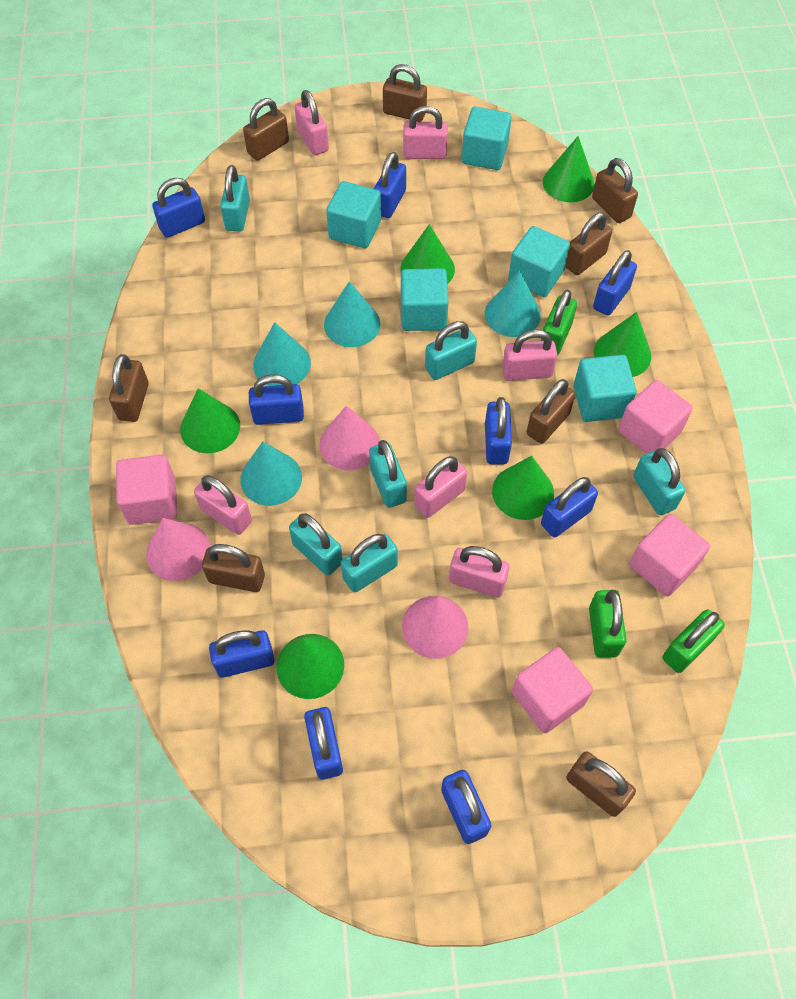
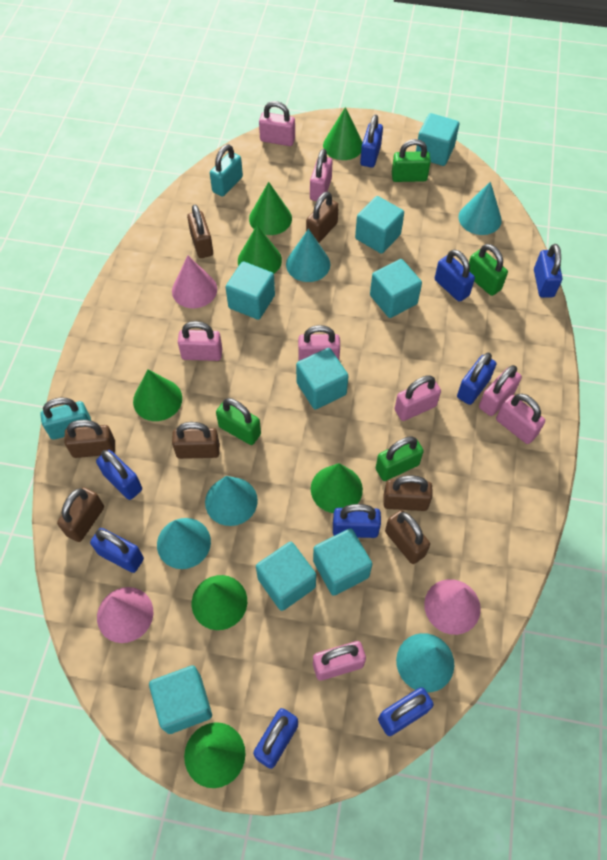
brown padlock: [109,354,149,422] [202,544,265,592] [243,98,289,161] [383,64,427,122] [527,379,575,444] [565,213,612,275] [566,751,636,817] [592,158,638,223] = 8 -> [57,487,104,542] [64,420,115,458] [172,422,220,459] [187,205,213,258] [306,192,339,243] [383,475,433,511] [385,510,430,564] = 7
green cone: [180,388,240,453] [276,634,344,699] [400,224,455,284] [492,456,554,520] [543,136,595,202] [594,312,651,377] = 6 -> [133,370,182,421] [184,722,246,788] [192,575,247,630] [238,225,282,274] [249,182,292,235] [311,463,363,513] [323,107,363,160] = 7
green padlock: [541,289,577,356] [589,590,626,658] [662,609,725,673] = 3 -> [216,398,261,445] [376,436,424,481] [392,139,431,182] [469,244,508,296] = 4
pink cube: [116,454,177,525] [512,647,593,733] [618,380,693,454] [629,514,710,597] = 4 -> none = 0
pink padlock: [194,475,252,535] [295,90,329,155] [403,106,448,159] [414,456,467,518] [449,546,510,598] [502,330,557,381] = 6 -> [178,321,222,361] [259,101,295,146] [298,325,340,361] [310,149,332,201] [313,641,366,681] [394,375,441,421] [479,365,522,416] [496,394,545,444] = 8
turquoise cone: [240,441,302,506] [253,322,311,386] [324,281,380,347] [485,271,541,337] = 4 -> [157,518,211,569] [205,476,258,526] [286,229,330,282] [396,633,454,692] [459,182,502,235] = 5
turquoise cube: [326,181,381,248] [401,268,448,331] [462,107,512,170] [508,226,570,297] [574,355,637,422] = 5 -> [149,666,212,734] [226,261,275,320] [256,542,316,611] [296,348,348,409] [313,528,372,596] [355,196,404,254] [370,259,422,318] [416,113,459,166] = 8
turquoise padlock: [220,165,250,232] [289,513,343,576] [341,534,398,592] [369,440,407,508] [425,321,477,380] [633,448,686,515] = 6 -> [40,397,91,440] [210,144,243,197] = 2

